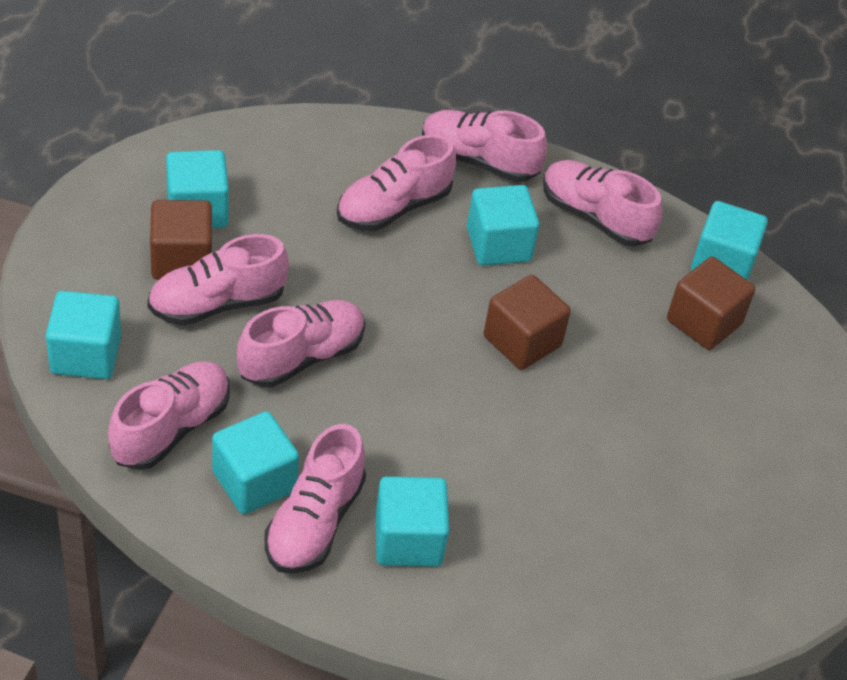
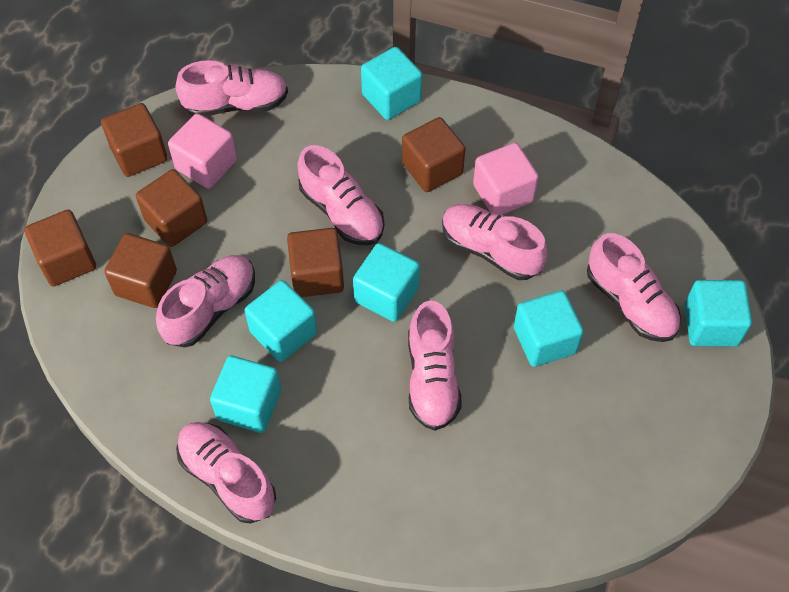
brown cube: [150,200,212,280] [484,275,571,370] [667,257,755,350] = 3 -> [24,210,96,286] [101,103,168,177] [104,233,177,308] [136,169,207,247] [287,228,344,297] [402,117,465,192] = 6
pink cube: none = 0 -> [168,113,237,189] [473,143,539,215] = 2

